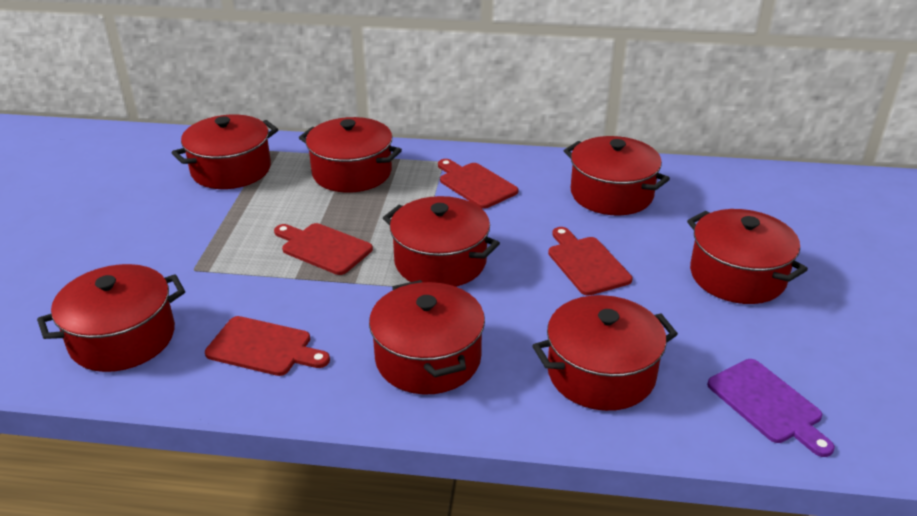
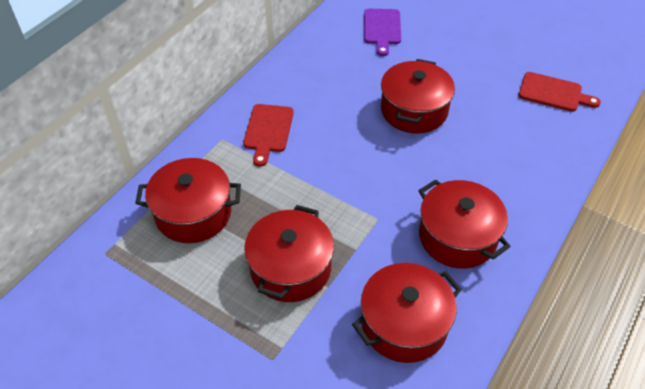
red cutting board: [205,316,330,376] [274,223,373,275] [438,159,518,209] [548,227,633,296] = 4 -> [243,104,294,167] [519,72,601,112] = 2
red pot: [37,264,185,372] [172,115,278,189] [299,117,402,193] [369,280,485,395] [383,196,500,287] [532,295,678,411] [564,136,670,216] [687,209,808,304] = 8 -> [135,158,241,243] [244,205,334,302] [352,263,462,363] [381,59,455,133] [418,179,511,269] = 5

